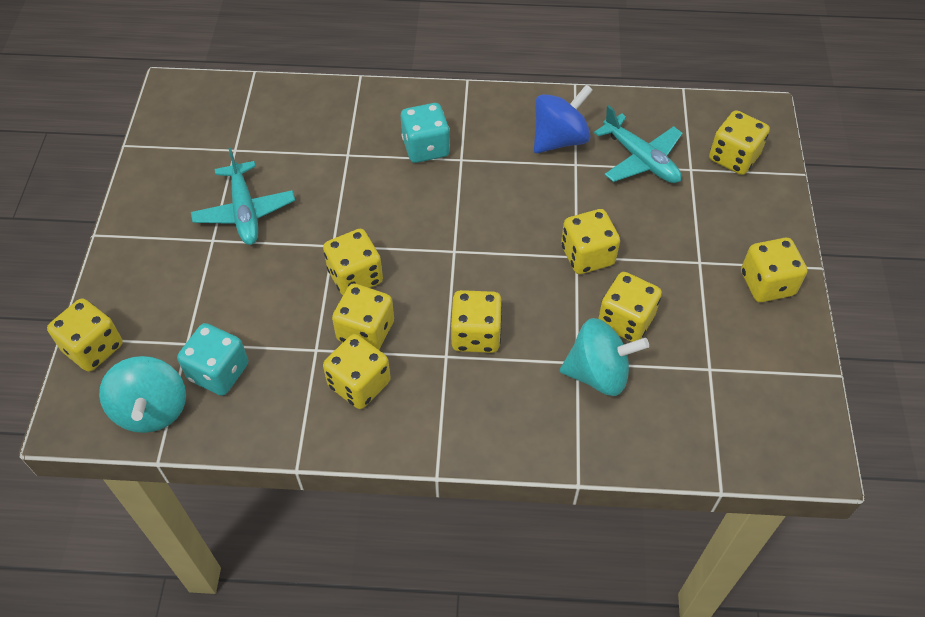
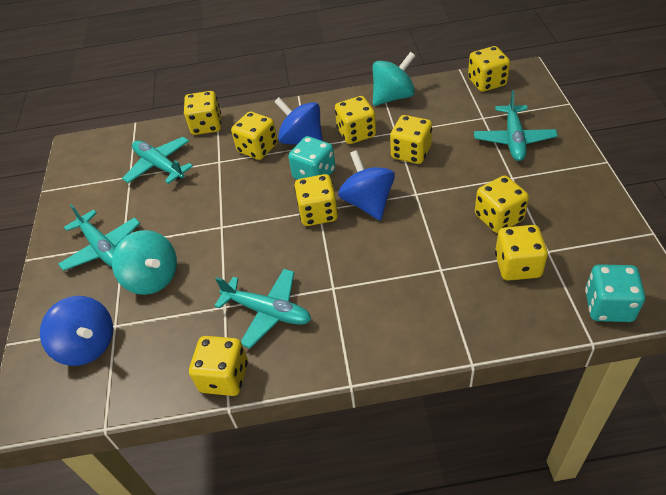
blue spinning top: [534,84,593,153] = 1 -> [40,296,113,366] [274,97,323,145] [338,150,395,221] = 3
turquoise plane: [191,148,295,245] [594,105,683,183] = 2 -> [58,204,140,271] [122,137,193,184] [214,269,311,348] [474,91,558,161] = 4

